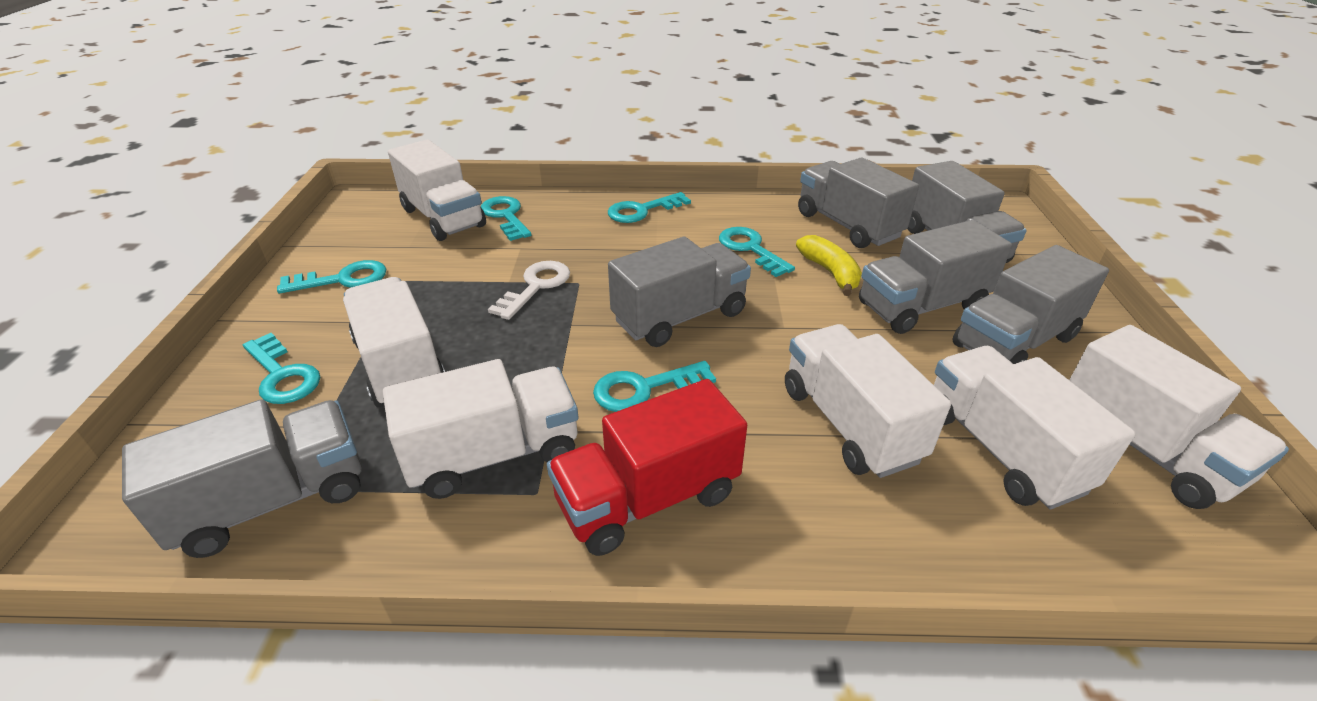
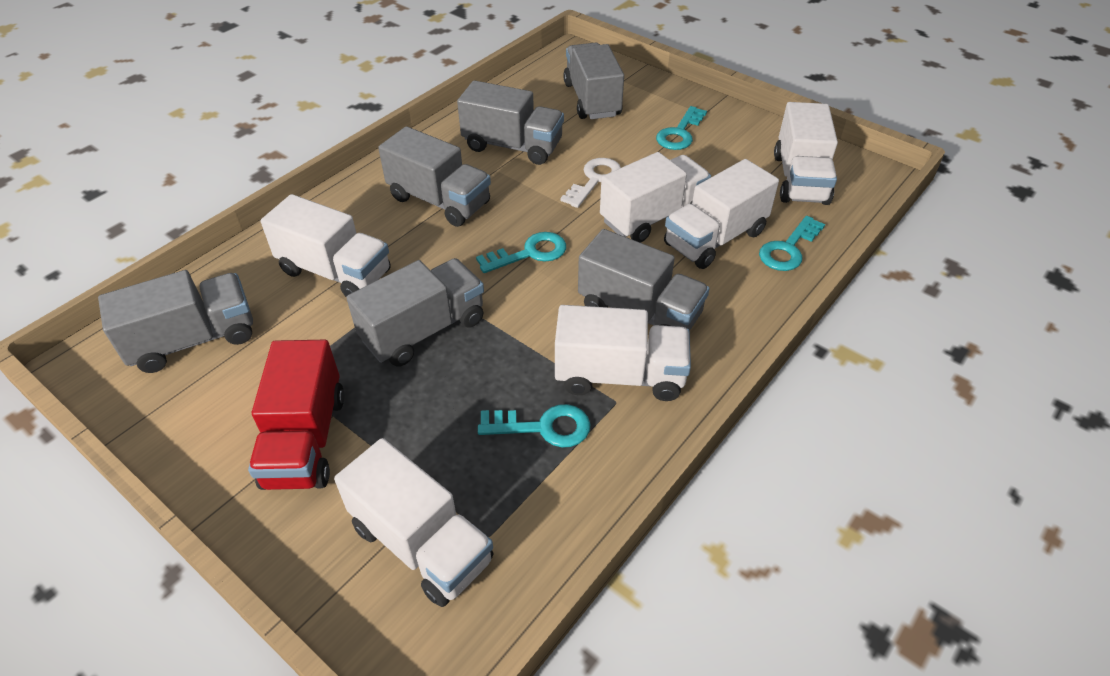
turquoise key: [243,333,320,404] [277,260,386,294] [481,196,532,241] [593,361,716,412] [608,192,691,223] [719,227,795,277] = 6 -> [476,232,566,273] [478,404,590,448] [656,106,707,150] [759,216,825,271] = 4
yellow banana: [796,235,862,296] = 1 -> none = 0

